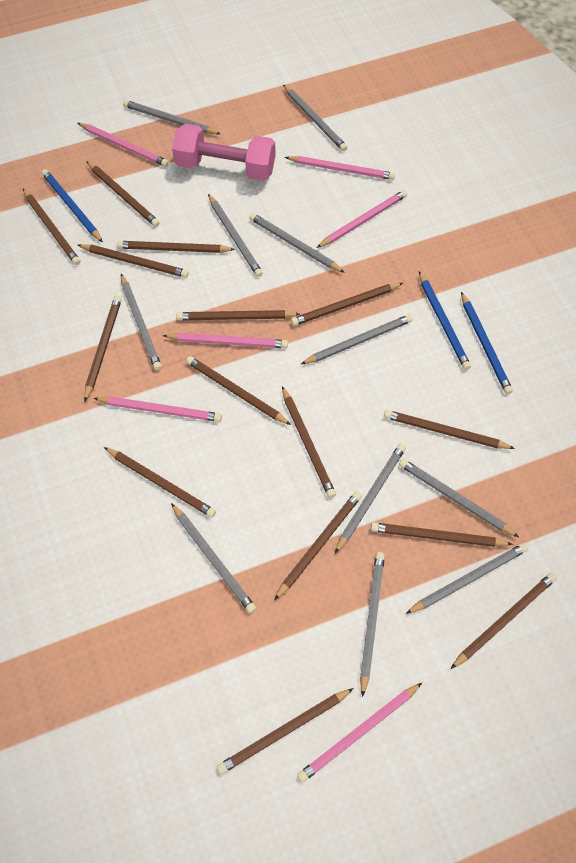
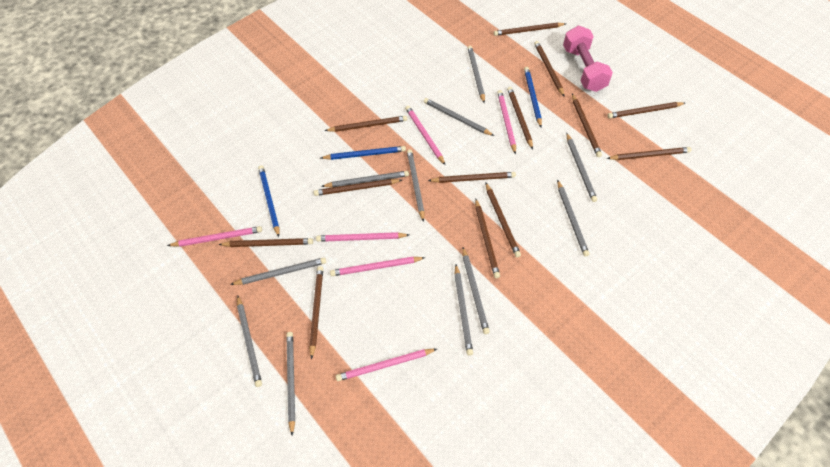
brown pencil: [23,189,81,265] [78,244,189,278] [84,296,122,402] [86,161,160,227] [104,447,216,518] [117,241,235,253] [176,310,300,320] [186,356,291,425] [217,688,354,774] [274,491,362,600] [282,386,336,498] [291,283,403,326] [371,522,513,547] [384,410,515,449] [450,573,557,669] = 15 -> [218,238,313,247] [309,266,323,359] [314,179,402,196] [324,116,407,132] [428,172,516,183] [475,199,500,278] [486,183,521,257] [494,23,566,36] [507,87,533,149] [534,41,565,97] [572,94,602,157] [607,102,685,118] [607,147,691,160] = 13

